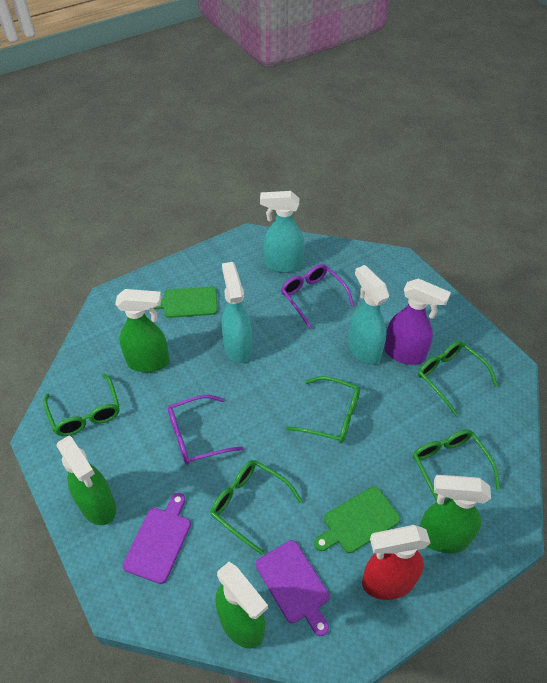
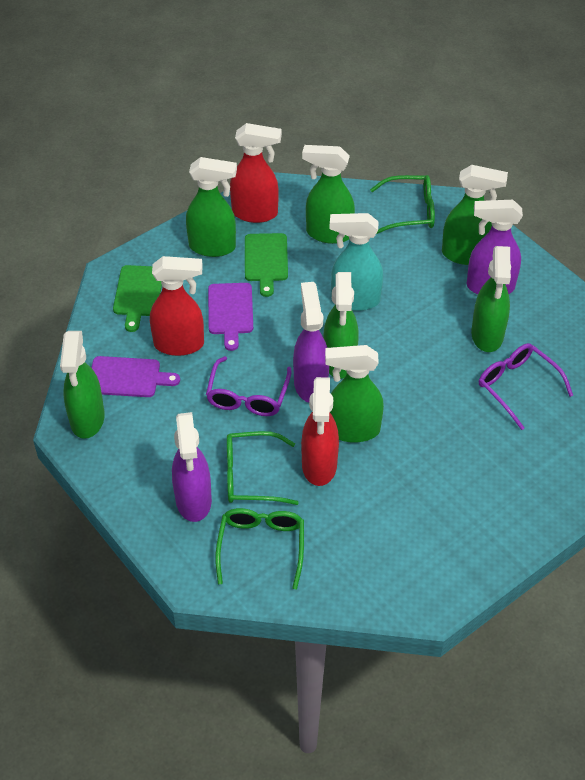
green glasses: [43,374,120,436] [210,460,302,555] [286,376,360,443] [413,429,500,502] [418,341,498,416] = 5 -> [215,508,304,589] [227,431,298,505] [370,175,435,234] = 3
green spray bottle: [56,435,116,525] [115,289,170,372] [215,562,268,649] [419,475,491,553] = 4 -> [60,331,105,439] [186,157,237,257] [302,145,355,244] [323,272,359,379] [325,345,384,443] [442,165,508,265] [471,246,511,352] = 7
purple spray bottle: [384,278,451,365] = 1 -> [172,412,212,522] [293,282,329,403] [467,200,523,294] = 3
red spray bottle: [362,525,430,600] = 1 -> [150,256,204,356] [230,123,282,223] [301,377,339,486] = 3
turquoise spray bottle: [222,262,252,363] [260,191,305,273] [348,265,389,365] = 3 -> [329,213,383,311] = 1

